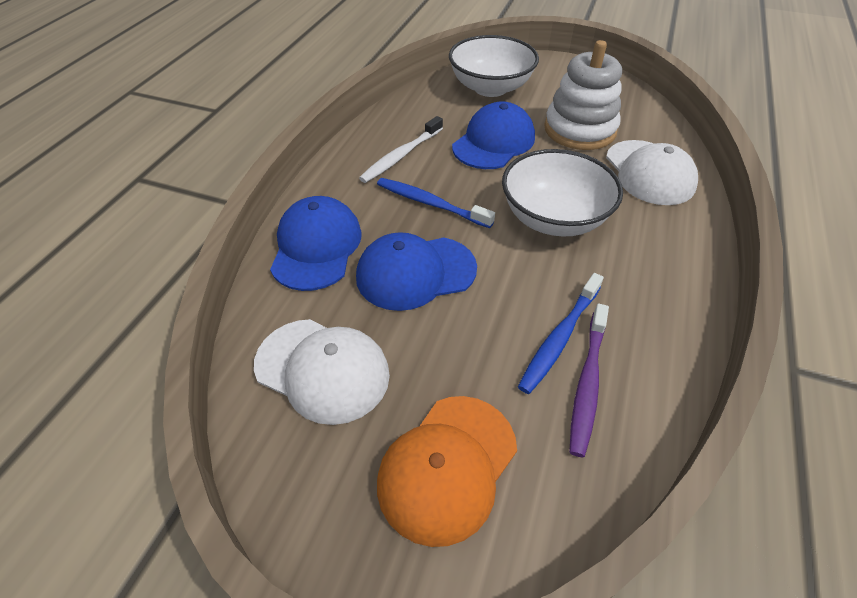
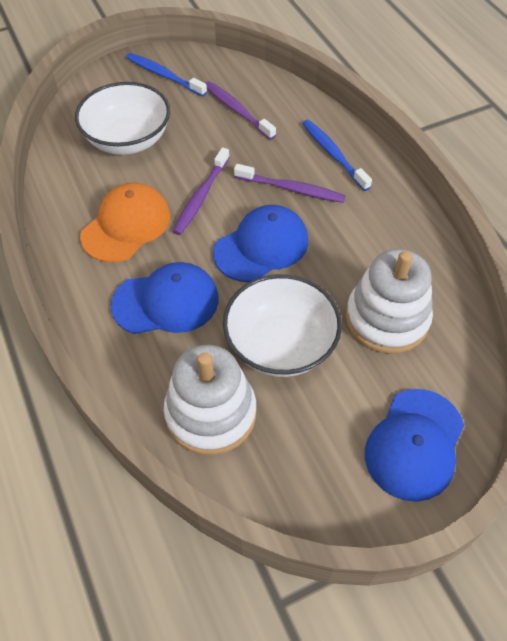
purple toothbrush: [569,304,609,457] = 1 -> [172,147,230,235] [206,81,276,140] [234,164,346,203] = 3
white cap: [254,319,390,425] [606,140,698,205] = 2 -> none = 0
white stacking toy: [544,40,622,150] = 1 -> [164,345,256,455] [346,249,433,354] = 2
white toothbrush: [359,116,443,183] = 1 -> none = 0

